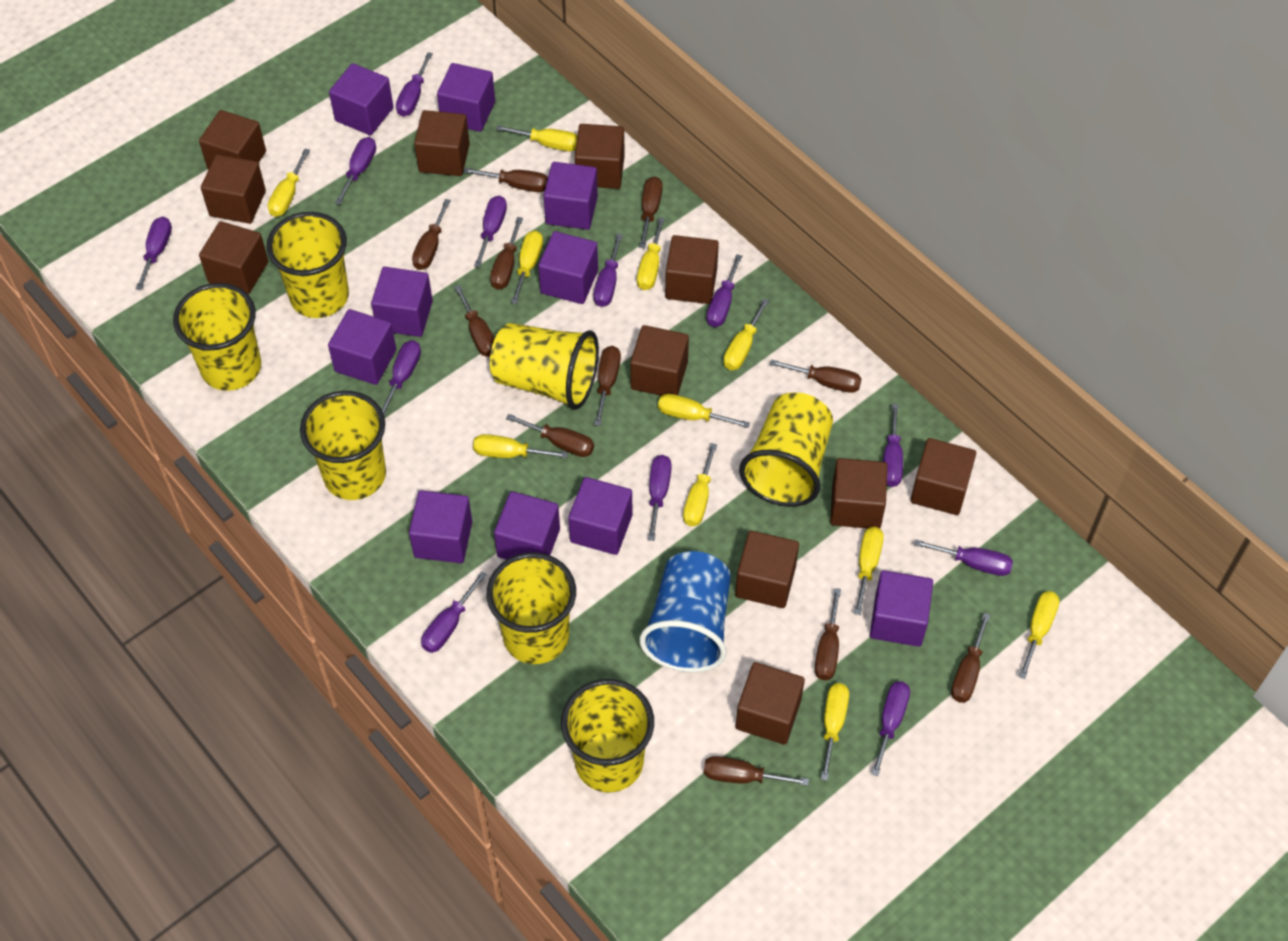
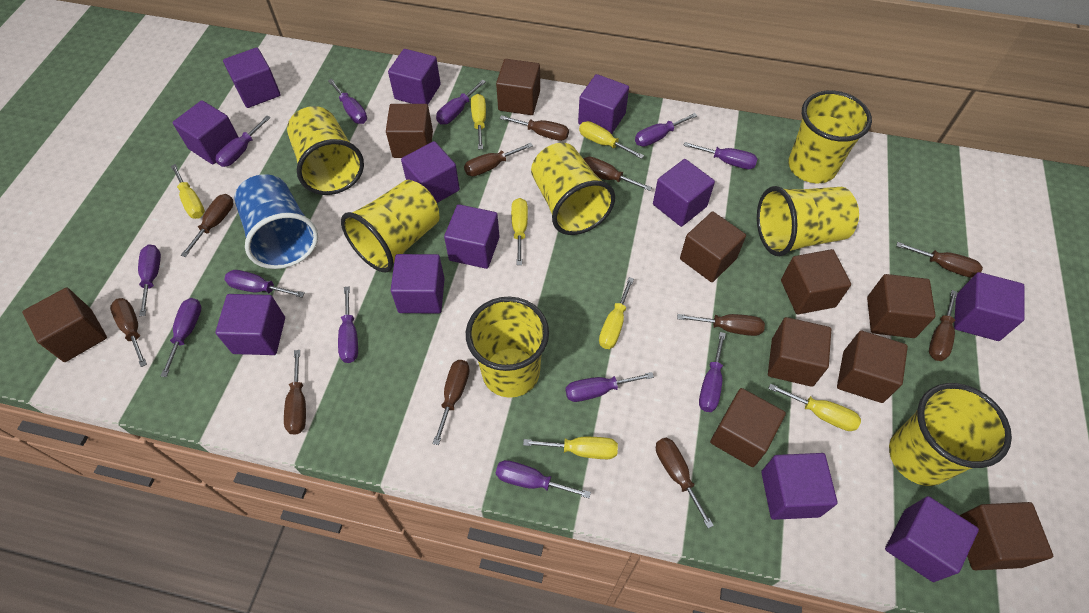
brown cube: [199,110,266,170] [199,221,268,295] [201,154,266,224] [414,110,470,176] [575,124,625,189] [630,325,689,396] [665,235,719,304] [735,531,799,608] [736,662,805,745] [830,458,888,529] [911,438,976,515] = 11 -> [22,287,107,362] [386,104,433,158] [496,59,540,115] [680,212,746,282] [710,388,786,467] [768,317,831,387] [781,249,851,314] [837,331,908,403] [867,274,936,338] [959,502,1053,570] = 10
purple cube: [328,309,396,385] [329,63,394,135] [371,267,433,337] [409,490,472,563] [437,63,495,132] [494,491,560,560] [538,231,598,304] [544,162,598,230] [568,477,632,555] [870,570,933,647] = 10 -> [172,100,238,164] [215,294,285,355] [223,47,281,108] [388,49,441,104] [391,254,445,313] [401,141,460,203] [444,204,500,269] [578,74,629,134] [653,159,715,227] [761,453,838,520] [885,496,979,582] [954,272,1025,341] = 12
yellow screwdriver: [268,149,310,217] [473,434,568,458] [496,125,577,151] [511,230,543,304] [637,217,665,290] [658,394,750,428] [683,443,717,526] [724,298,769,370] [821,683,849,781] [854,527,884,615] [1018,591,1059,679] = 11 -> [171,164,205,219] [471,94,486,149] [511,198,528,265] [523,437,618,459] [579,121,644,159] [599,277,634,349] [768,384,861,431] = 7

